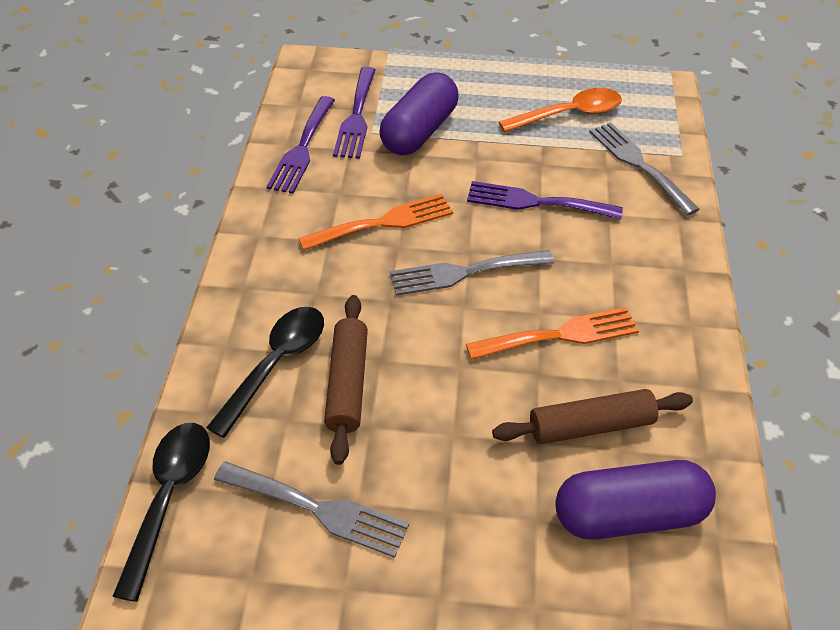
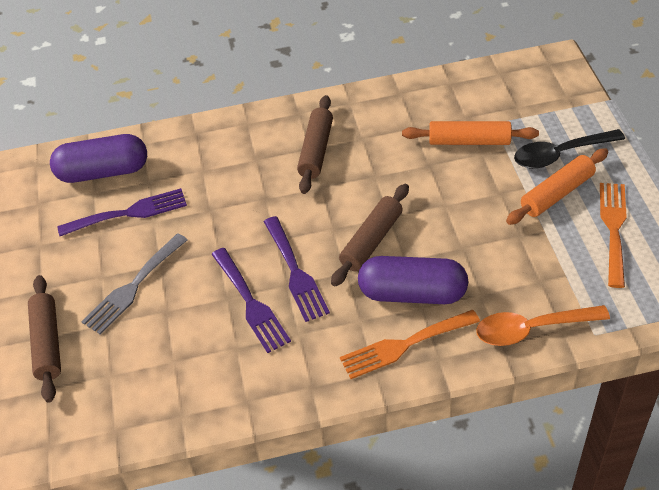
black spoon: [112,423,210,602] [206,307,324,438] = 2 -> [514,129,625,169] = 1
brown rolling pin: [324,295,368,465] [492,389,693,444] = 2 -> [28,275,61,403] [297,95,333,194] [331,184,409,286] = 3
grey fork: [214,461,409,558] [390,250,554,296] [589,122,700,216] = 3 -> [81,233,188,335] = 1
orange rolling pin: none = 0 -> [402,121,539,145] [506,148,608,225] = 2

